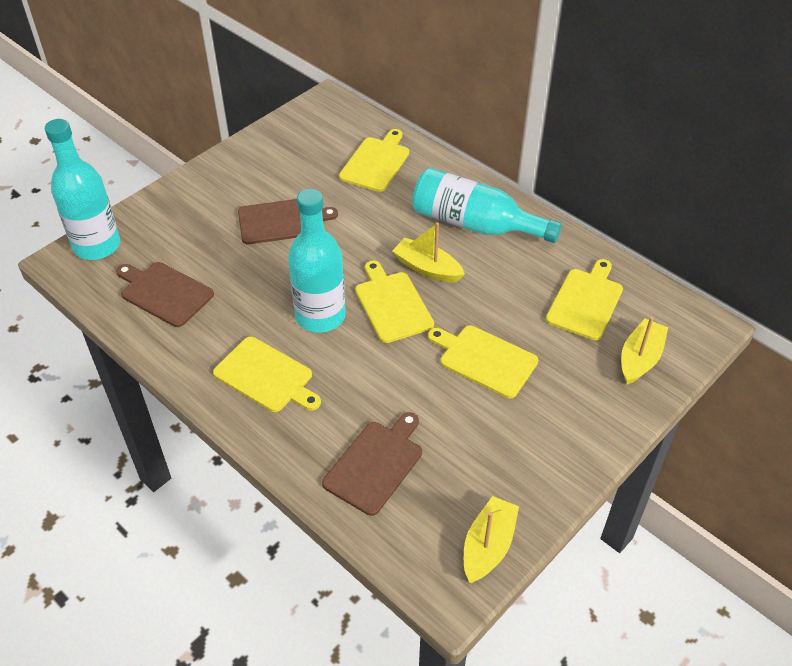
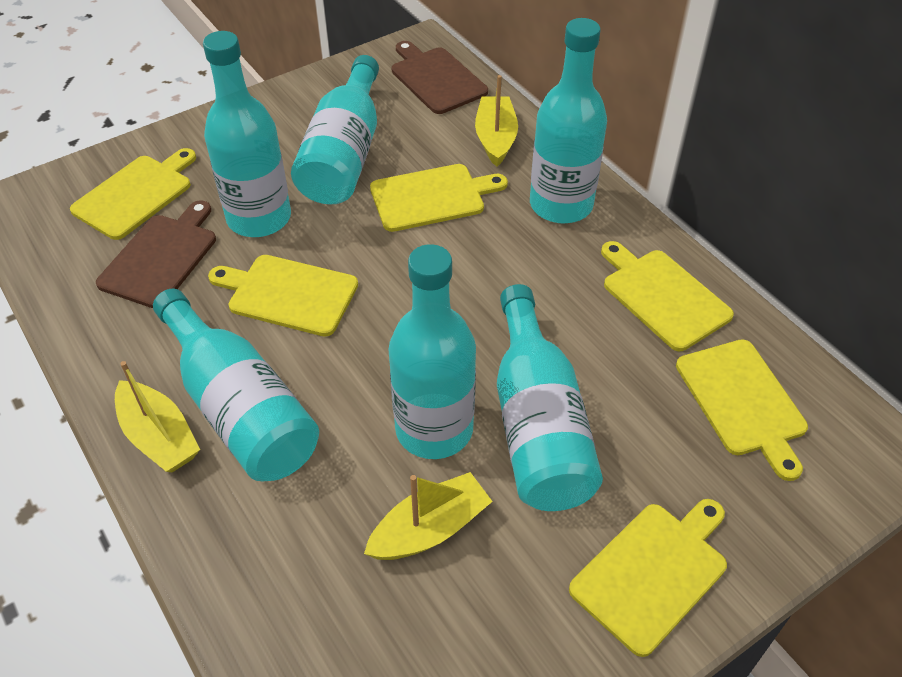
brown cutting board: [116,262,214,327] [238,199,338,244] [322,412,422,516] = 3 -> [96,200,216,308] [392,41,488,114] = 2
turquoise bottle: [45,119,120,260] [288,189,346,333] [412,168,562,243] = 3 -> [153,288,319,481] [203,31,291,237] [291,55,379,205] [389,244,476,459] [497,284,603,511] [530,18,607,224] = 6
yellow cutting board: [213,337,321,412] [339,129,409,192] [355,261,434,343] [428,325,538,398] [546,259,623,340] = 5 -> [70,148,196,240] [208,255,358,337] [370,164,508,232] [569,499,727,657] [601,241,734,351] [676,339,808,481] = 6

